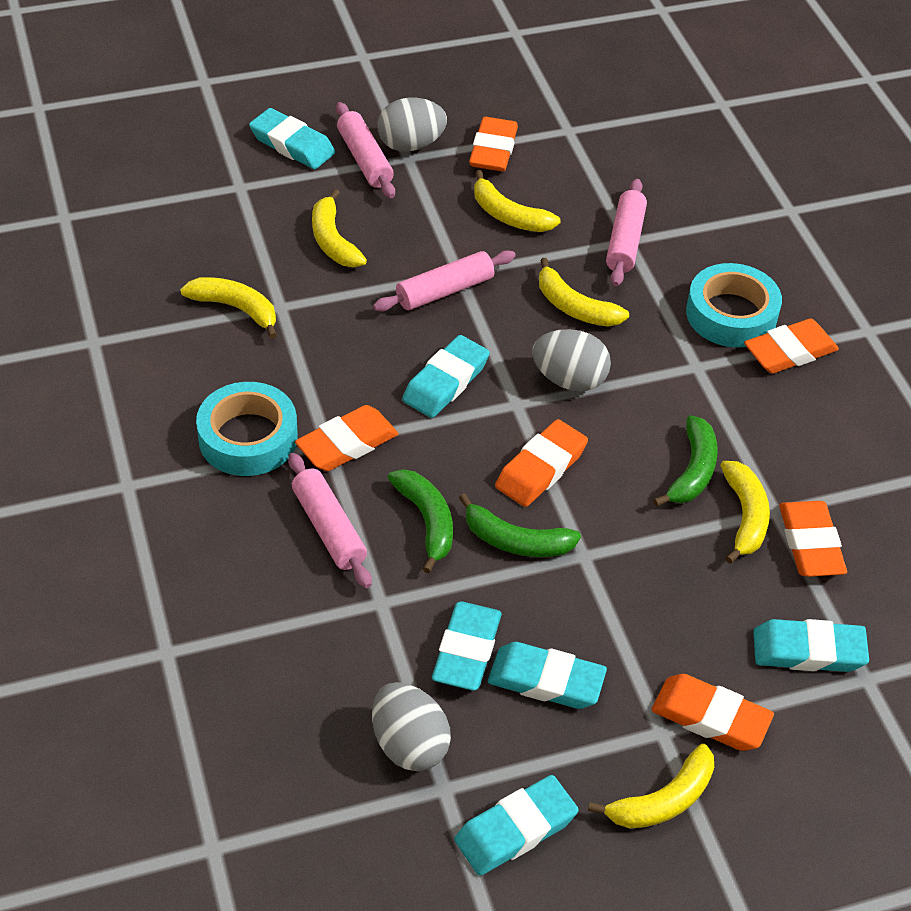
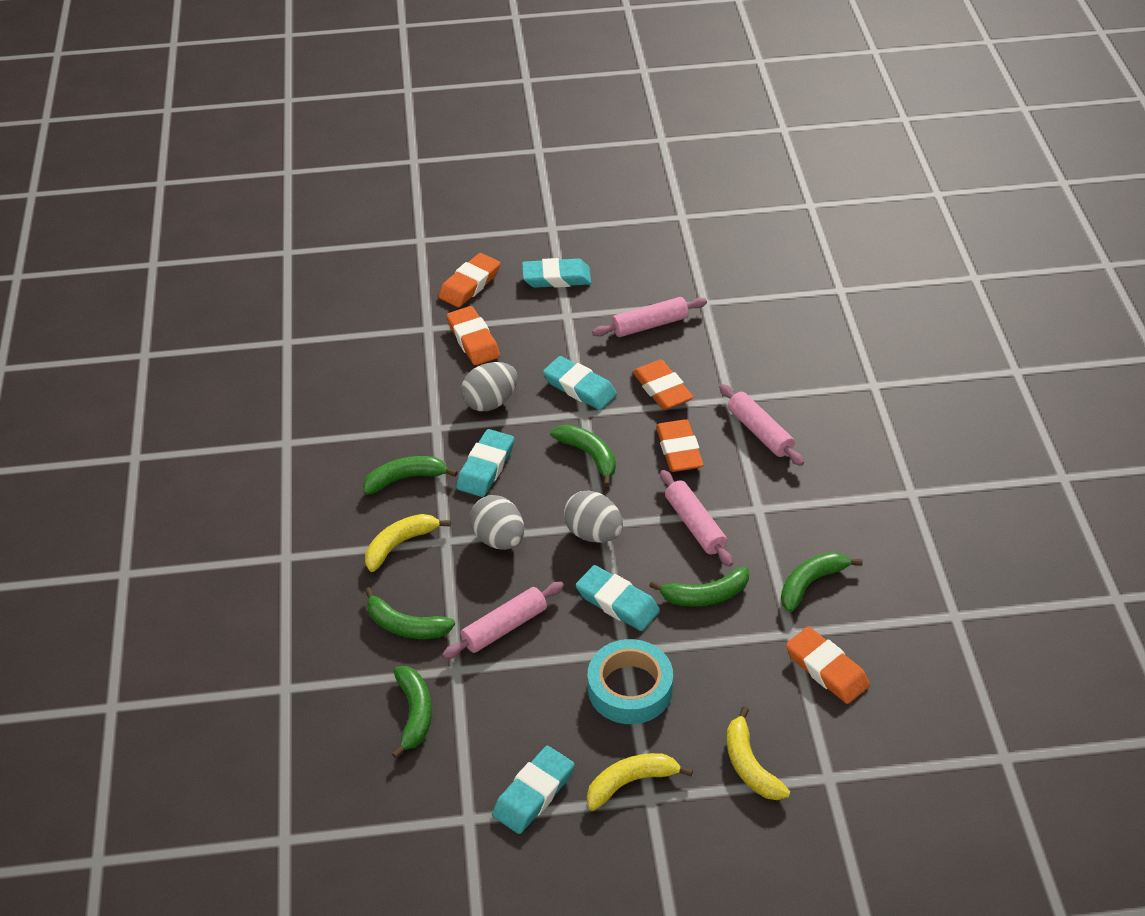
green banana: [388,469,453,573] [459,493,581,557] [653,415,718,506] = 3 -> [363,456,458,495] [365,587,455,639] [392,666,432,759] [550,425,616,487] [649,566,749,607] [781,552,863,612] = 6
orange eraser: [295,405,399,471] [469,117,518,171] [495,419,588,507] [652,674,774,751] [744,319,839,374] [779,501,847,577] = 6 -> [438,253,500,307] [447,306,500,365] [633,359,693,410] [656,419,704,472] [786,627,870,704] = 5
turquoise eraser: [249,108,335,169] [402,335,490,418] [432,602,502,691] [454,775,579,876] [488,642,607,709] [753,619,869,672] = 6 -> [456,429,514,497] [492,746,574,834] [522,258,591,288] [543,356,617,410] [576,565,660,631] = 5
turquoise tape: [196,382,298,476] [686,263,782,348] = 2 -> [588,639,673,724] = 1
yellow banana: [180,277,277,339] [312,189,367,267] [474,170,561,232] [539,258,629,327] [588,744,714,828] [720,461,770,563] = 6 -> [365,514,451,572] [587,753,693,811] [727,706,790,800] = 3

